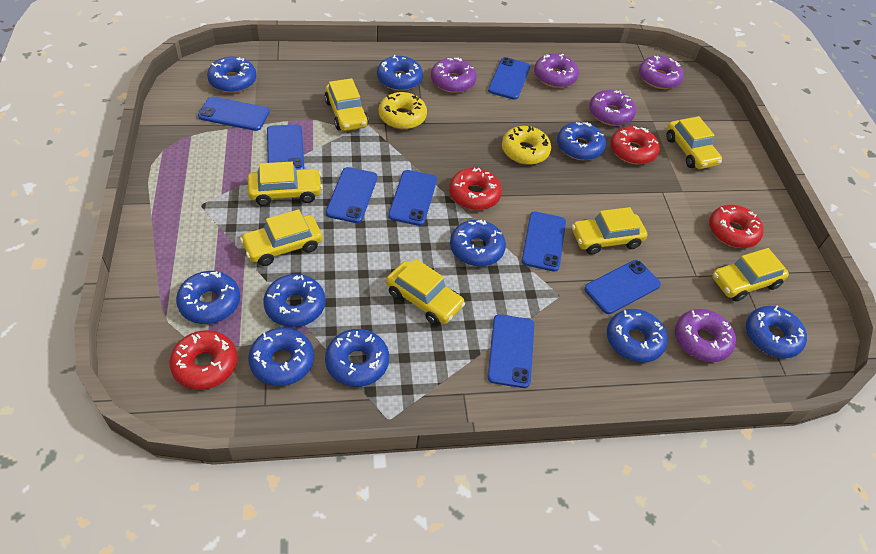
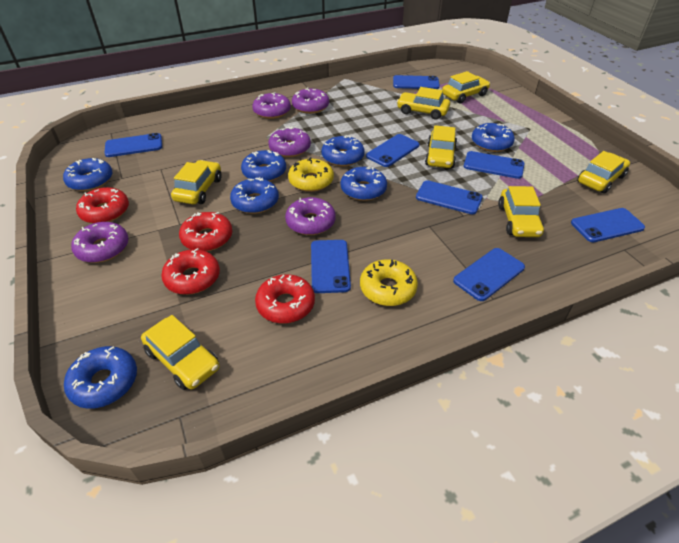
blue donut: [176,271,240,324] [207,57,257,93] [248,328,314,386] [263,274,326,327] [325,329,389,387] [377,55,423,91] [450,219,506,267] [557,122,606,160] [607,309,668,363] [746,306,807,358] = 10 -> [63,158,113,191] [64,346,137,409] [230,177,279,214] [241,150,286,181] [322,136,365,166] [341,167,387,201] [472,123,515,152] = 7

